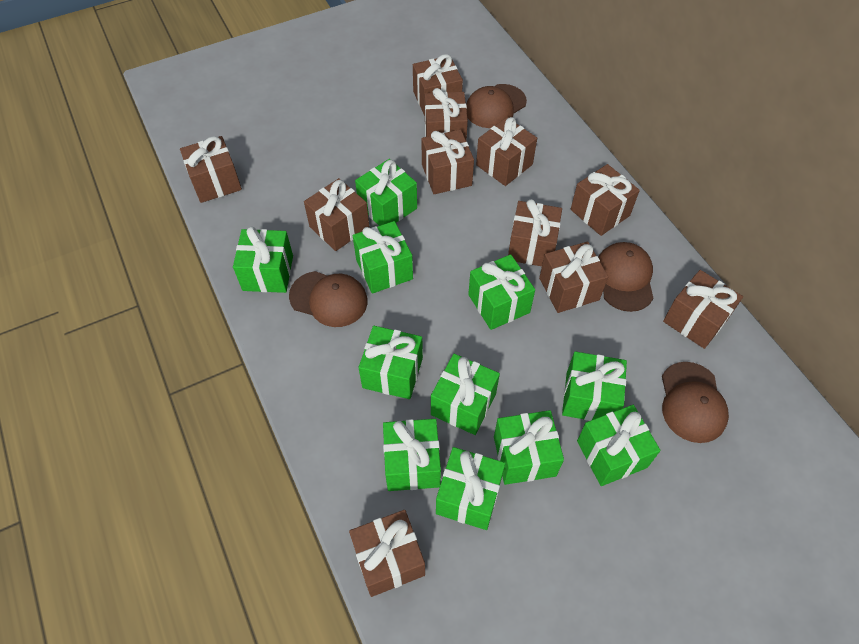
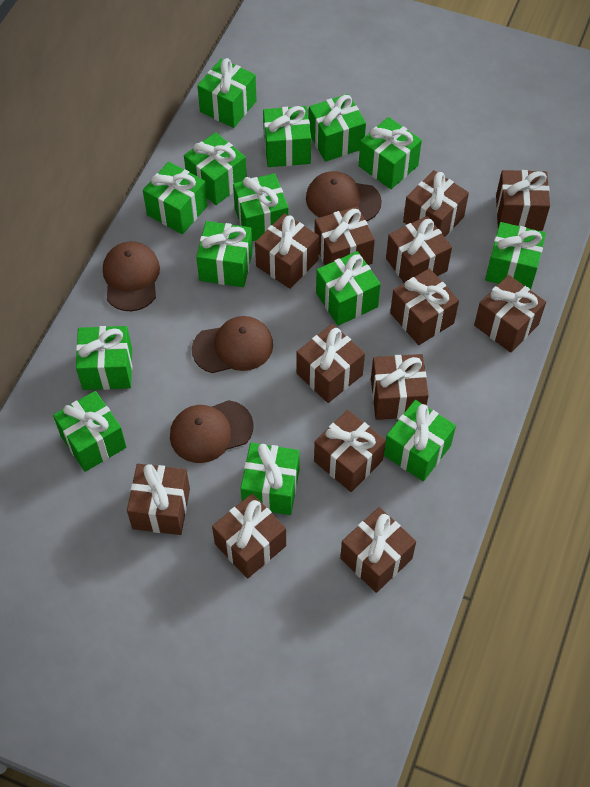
brown gift: [180,136,242,203] [304,178,369,251] [349,510,425,597] [413,54,463,116] [421,130,474,194] [425,88,468,141] [476,117,537,186] [508,199,562,266] [539,241,608,313] [571,164,640,236] [663,270,743,349] = 11 -> [127,464,190,535] [212,494,286,579] [255,213,319,289] [297,324,365,403] [314,206,375,265] [314,410,386,492] [340,507,416,593] [371,354,429,420] [386,216,452,283] [390,268,459,345] [403,170,469,237] [474,275,546,353] [496,170,550,231] = 13
green gift: [233,226,293,293] [353,221,413,294] [355,159,417,226] [359,326,423,399] [383,419,441,491] [431,354,500,435] [436,447,505,530] [468,254,535,330] [494,410,564,485] [562,351,627,421] [577,405,660,486] = 11 -> [53,391,126,472] [76,326,132,390] [143,162,208,234] [184,132,247,205] [196,221,253,287] [197,58,257,128] [233,173,289,241] [241,443,300,515] [263,106,311,167] [309,94,366,162] [316,251,381,326] [359,117,422,189] [384,400,456,481] [485,222,546,290] = 14

